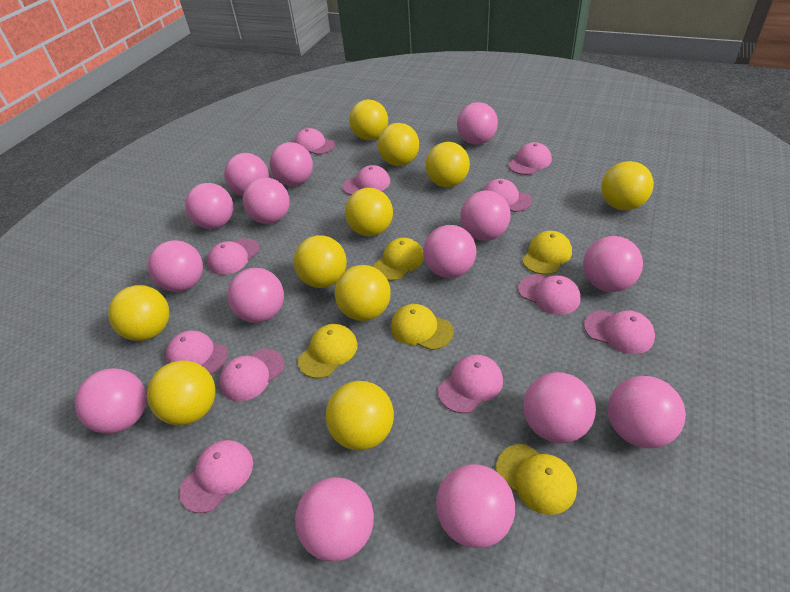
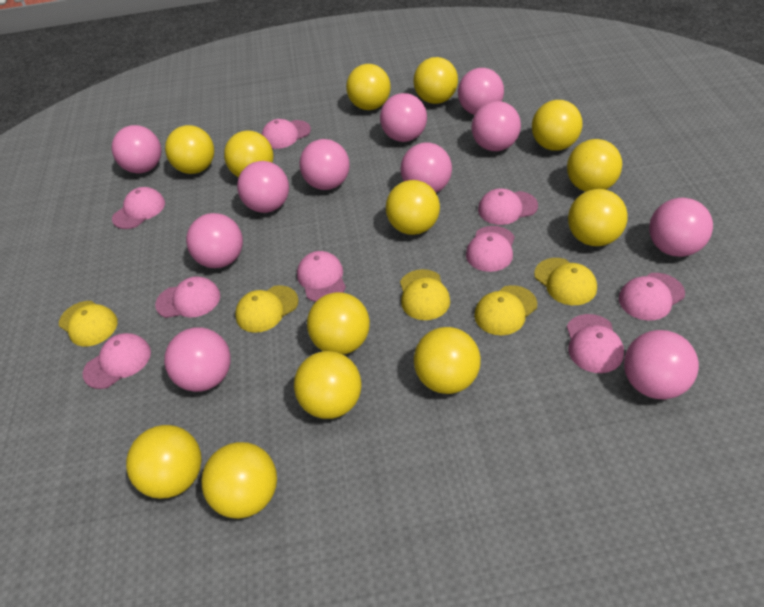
pink ball: [75,368,147,434] [148,240,203,292] [185,183,233,229] [224,153,269,196] [227,268,284,323] [243,178,290,224] [270,142,313,186] [295,477,374,562] [423,225,476,278] [436,464,515,548] [457,102,498,145] [460,191,511,241] [523,372,596,443] [583,236,643,292] [608,376,686,448] = 15 -> [112,125,161,173] [164,327,230,392] [186,213,243,268] [237,161,289,213] [299,139,350,190] [380,93,427,142] [400,143,452,193] [458,68,504,115] [471,101,521,151] [624,330,699,399] [649,198,713,257] = 11
pink cap: [166,331,228,375] [179,440,253,513] [208,238,260,275] [219,349,285,401] [294,128,335,155] [343,165,390,195] [438,355,503,414] [482,179,532,212] [508,142,552,175] [518,274,581,315] [584,310,655,354] = 11 -> [83,333,151,389] [112,187,165,229] [155,276,220,318] [261,119,311,149] [297,251,346,302] [466,226,515,272] [478,188,538,225] [567,314,624,373] [619,273,685,320] = 9
yellow ball: [108,285,169,341] [147,360,216,425] [294,235,347,288] [326,381,394,450] [335,265,391,321] [345,188,393,236] [349,100,388,140] [378,123,419,166] [425,142,470,187] [601,161,654,210] = 10 -> [126,425,202,499] [165,125,214,174] [201,442,277,519] [224,130,274,178] [294,351,362,419] [307,292,370,355] [346,64,391,110] [386,180,440,235] [413,57,458,104] [414,327,481,394] [532,100,583,151] [567,139,622,192] [568,189,628,246] = 13

